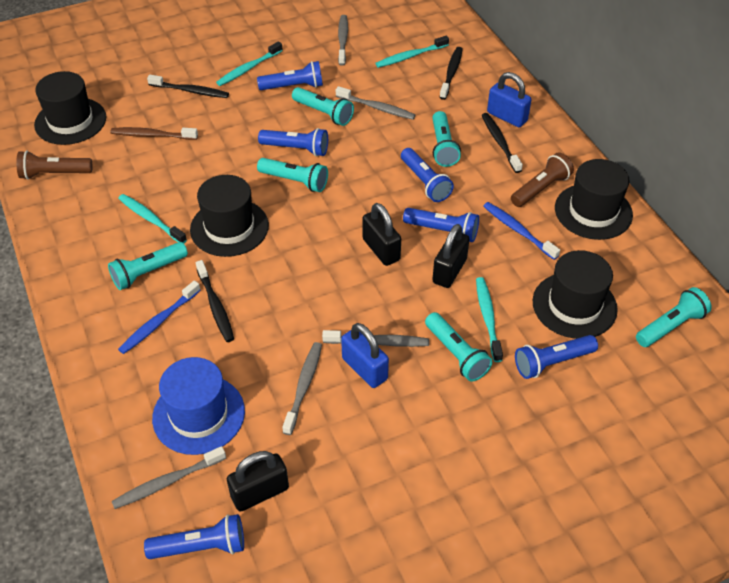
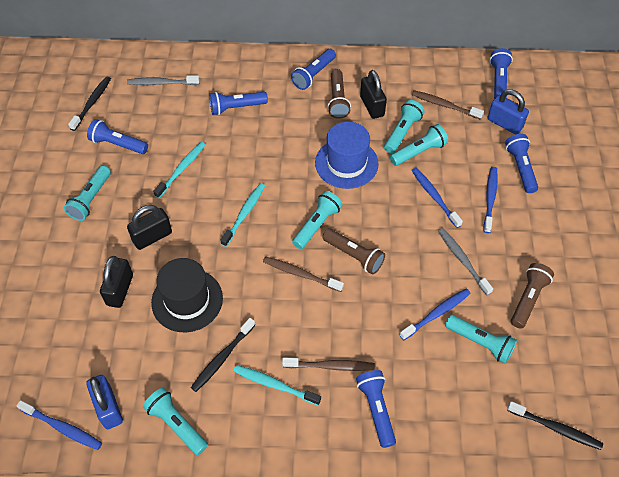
black hat: [34,71,106,145] [190,175,269,257] [533,250,618,339] [555,159,633,240] = 4 -> [151,258,223,332] = 1
black toothbrush: [147,75,229,98] [196,260,234,342] [439,47,463,100] [482,113,523,173] = 4 -> [68,76,111,131] [191,318,255,392] [507,401,603,450] = 3
blue toothbrush: [118,281,201,354] [483,202,560,260] = 2 -> [16,400,102,450] [400,288,471,340] [412,168,463,228] [484,167,498,233] = 4
brown flashlight: [16,151,93,180] [511,152,574,207] = 2 -> [322,229,385,274] [328,69,351,119] [511,263,554,329] = 3
brown toothbrush: [110,127,198,140] = 1 -> [263,256,344,292] [282,358,375,371] [412,90,484,120] = 3
grey toothbrush: [111,446,226,509] [282,342,322,435] [322,330,429,347] [336,86,416,120] [338,15,348,66] = 5 -> [127,75,200,85] [438,228,493,295] = 2
turquoise toothbrush: [118,194,187,243] [216,42,283,86] [375,36,449,68] [476,277,503,362] = 4 -> [153,142,205,198] [220,183,265,247] [233,365,321,405] = 3

